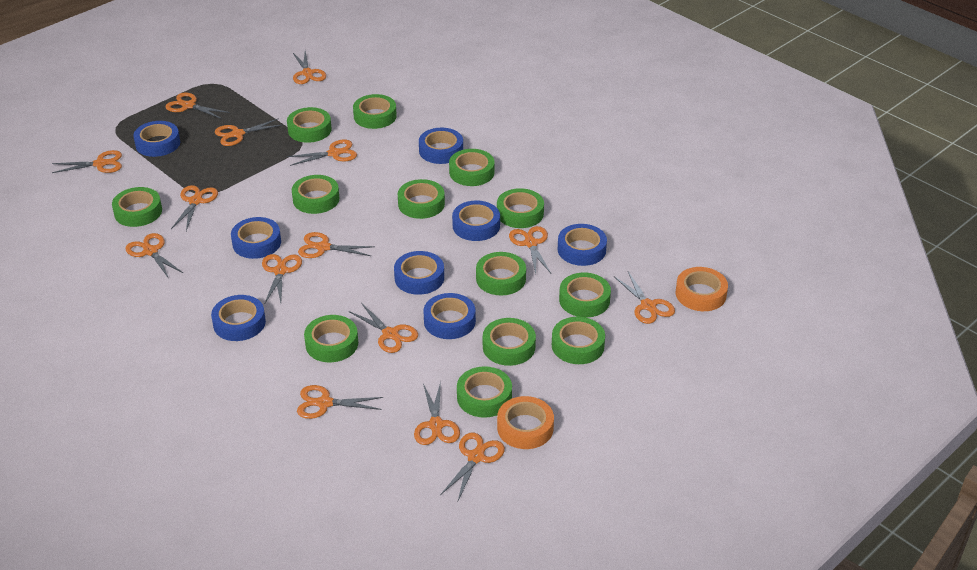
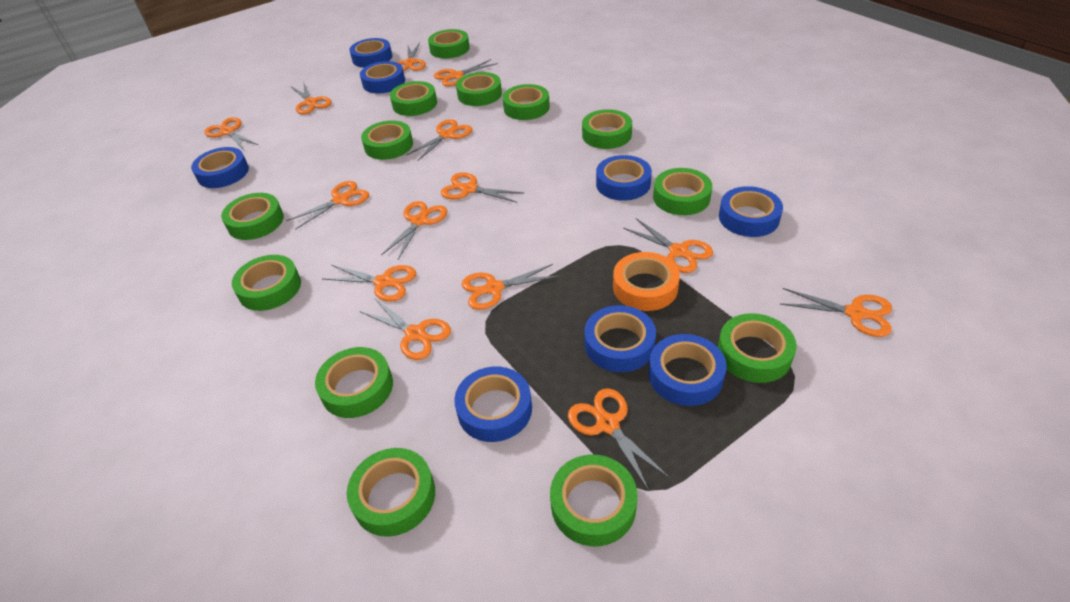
orange scissors: [52,150,122,173] [125,233,183,279] [165,92,230,119] [171,185,218,231] [215,118,282,146] [262,254,302,303] [287,140,357,166] [293,51,326,84] [297,385,383,419] [298,232,375,258] [349,303,418,353] [414,381,460,445] [440,433,505,501] [509,226,551,275] [614,272,675,324] = 15 -> [204,117,258,150] [286,181,369,230] [291,81,332,115] [323,265,416,302] [360,299,451,360] [381,201,447,260] [397,42,426,71] [406,119,472,161] [434,59,498,86] [441,172,523,203] [462,264,559,310] [568,388,670,491] [623,218,713,273] [780,288,892,337] = 14
orange tape: [497,396,554,449] [676,267,728,311] = 2 -> [613,252,680,311] = 1

